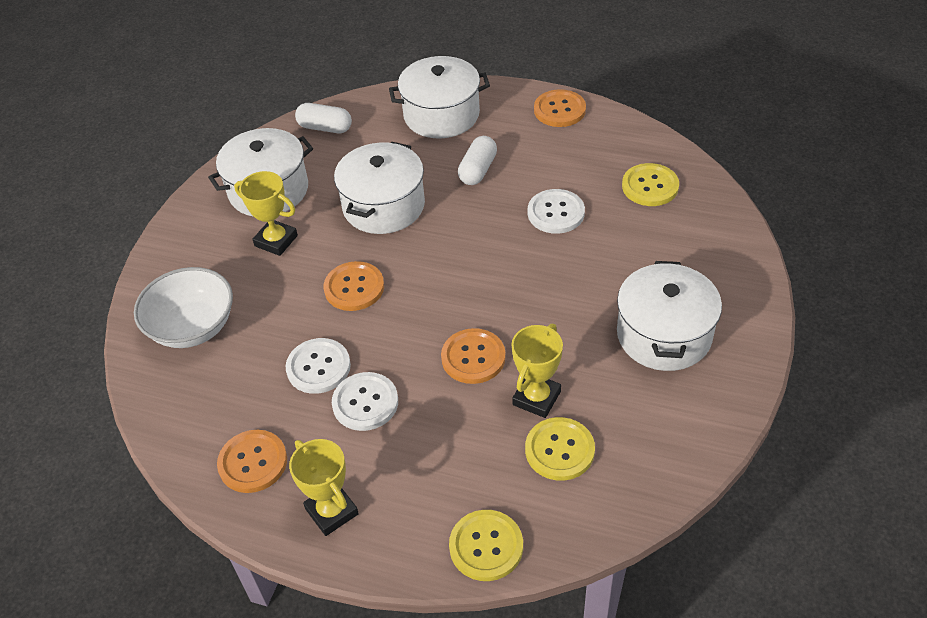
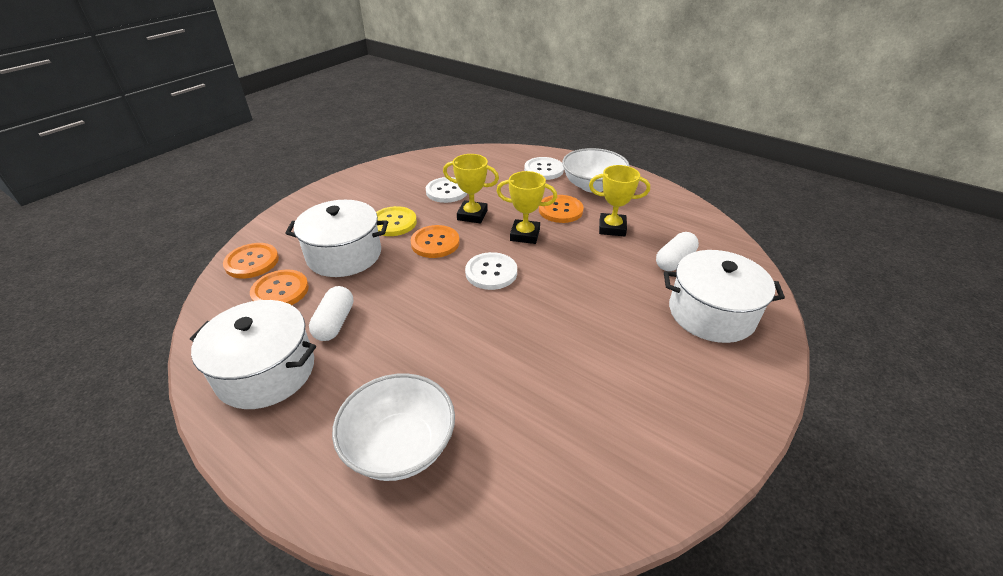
white bowl: [134,267,233,348] = 1 -> [332,373,455,481] [562,148,630,193] = 2
white pot: [208,128,313,217] [334,142,425,234] [389,56,490,138] [617,261,722,371] = 4 -> [190,300,316,409] [285,200,388,277] [664,250,785,343] = 3
yellow button: [449,510,523,581] [525,417,595,481] [622,163,679,206] = 3 -> [376,206,417,236] = 1

